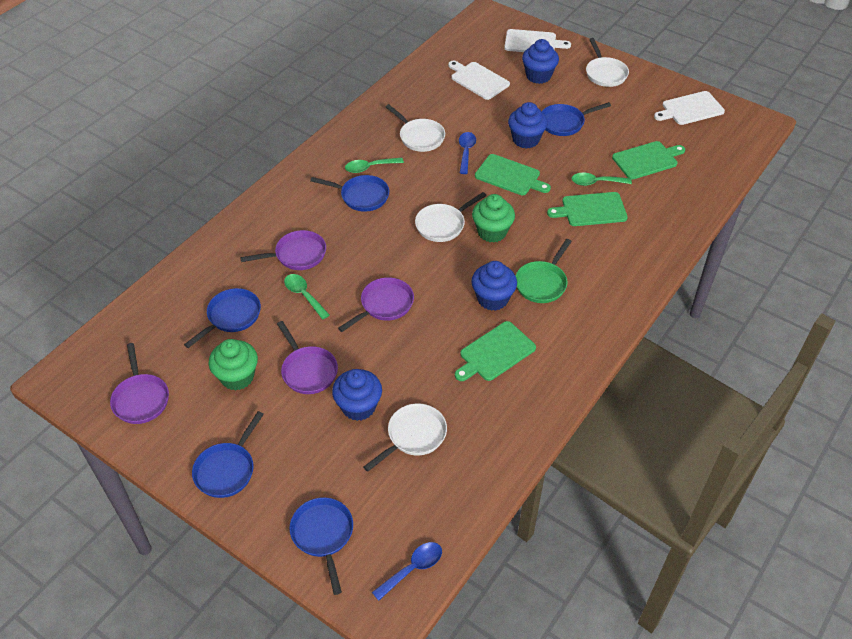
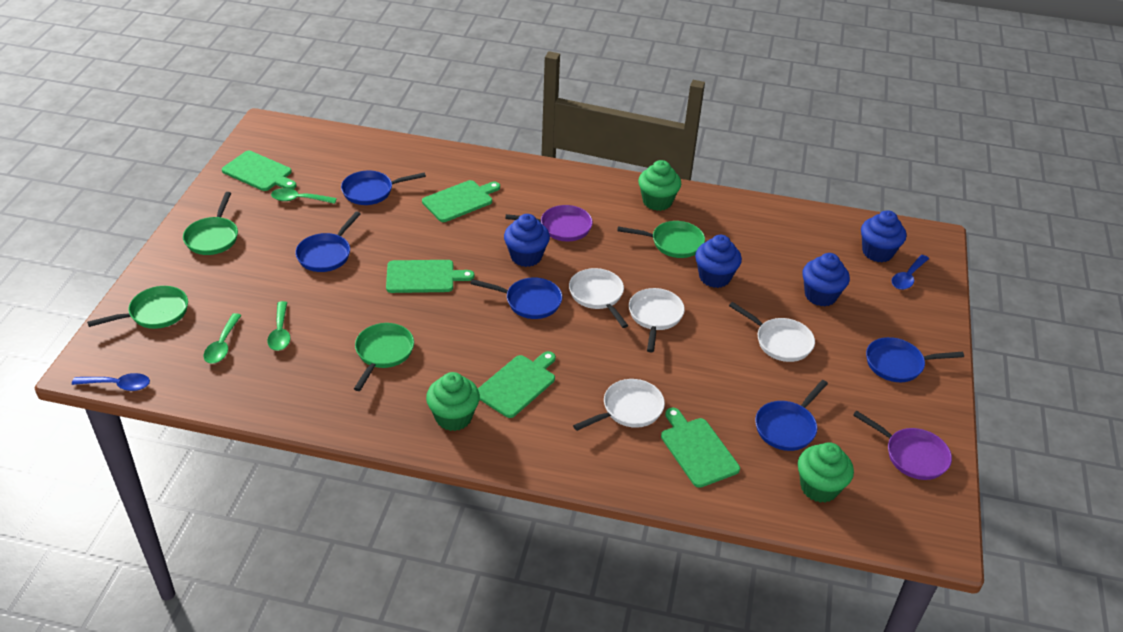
green cupcake: [209,339,258,391] [472,194,515,243] = 2 -> [426,372,480,431] [638,160,681,211] [798,442,854,503] = 3
green cutting board: [455,321,536,381] [475,154,551,195] [547,192,628,226] [612,141,685,180] = 4 -> [222,151,297,191] [386,260,474,293] [422,180,500,222] [478,351,556,418] [661,407,740,488] = 5
green pan: [516,239,572,303] = 1 -> [87,286,188,329] [183,192,238,255] [354,323,414,391] [617,221,705,258] = 4
purple pan: [110,343,169,424] [240,230,326,270] [277,321,338,394] [338,277,414,332] = 4 -> [505,205,593,241] [853,410,952,480] = 2
white cutting board: [448,60,510,100] [504,29,571,52] [654,91,725,125] = 3 -> none = 0

